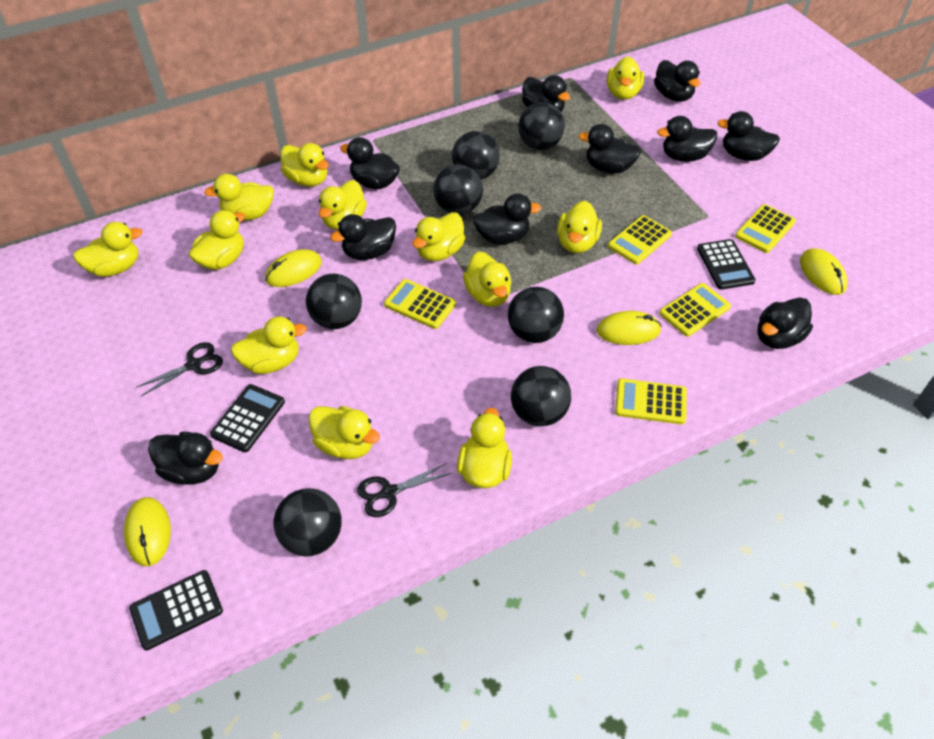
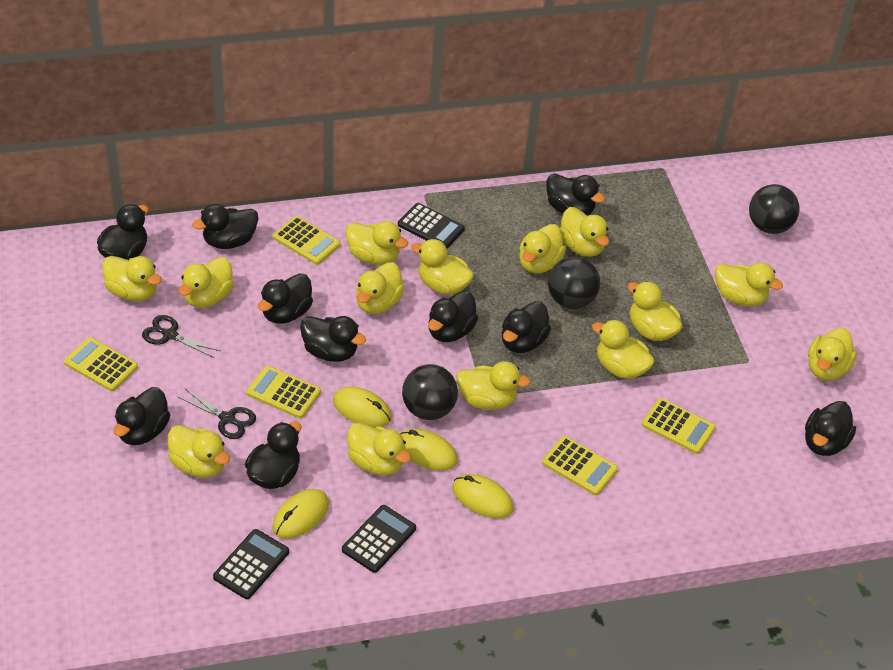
black ball: [274,488,342,557] [306,274,362,329] [433,164,483,215] [452,131,500,180] [508,287,564,343] [511,366,571,426] [518,102,565,150] = 7 -> [402,364,458,420] [548,257,600,309] [749,184,800,234] = 3
yellow duck: [73,222,143,277] [189,210,245,270] [204,174,274,221] [231,316,307,374] [281,143,329,187] [308,406,380,459] [318,180,367,230] [412,212,465,261] [457,408,512,488] [463,251,512,307] [557,201,602,253] [607,56,644,100] = 12 -> [102,256,162,301] [168,425,230,478] [179,257,234,308] [346,221,408,265] [347,422,411,476] [356,262,405,314] [411,239,474,295] [456,361,531,410] [519,224,566,274] [560,207,609,257] [592,320,655,379] [628,281,682,341] [715,262,783,307] [808,328,857,380] = 14

